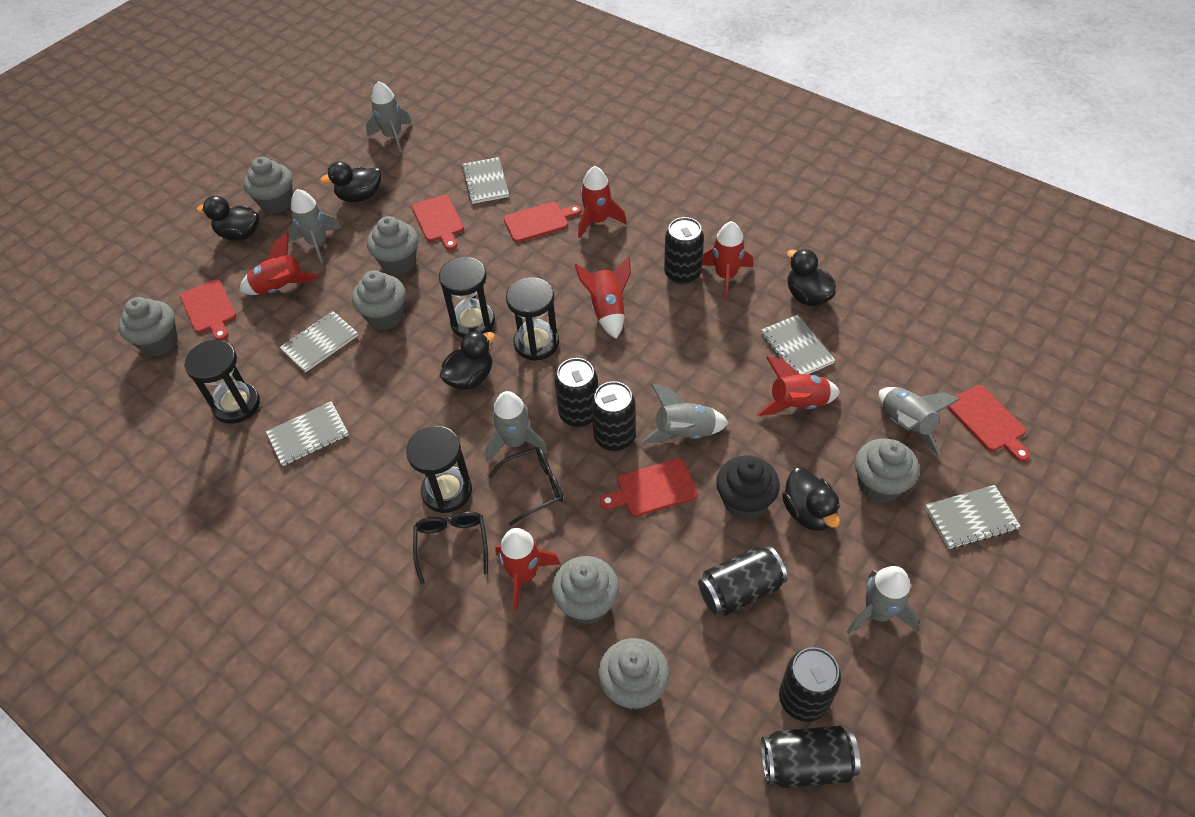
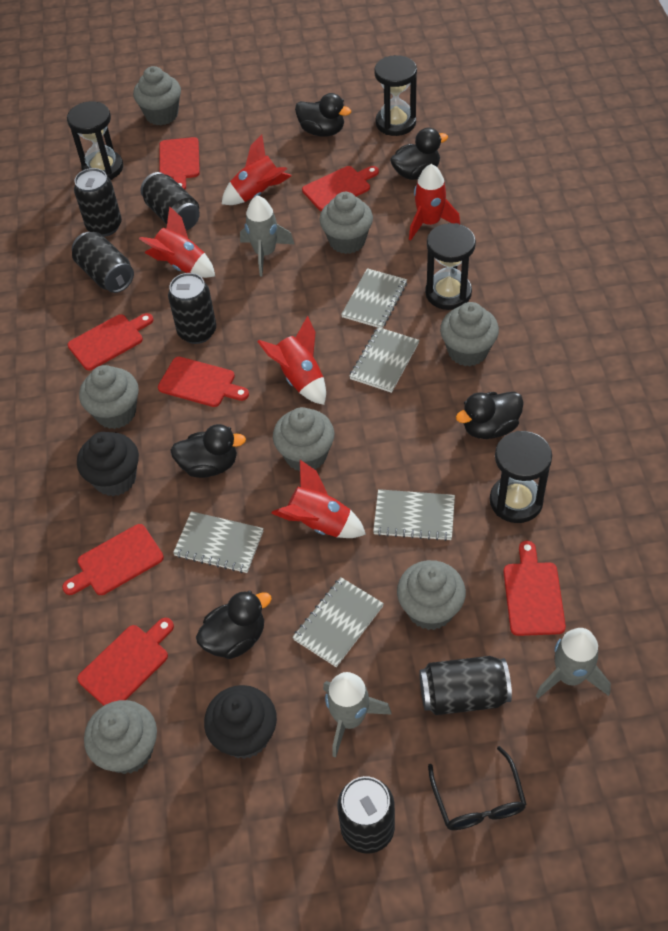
black cupcake: [716,455,780,520] = 1 -> [77,432,139,496] [204,685,277,759] = 2
black glasses: [413,511,488,584] [488,447,563,526] = 2 -> [428,746,527,830] = 1
grey rocket: [288,189,341,263] [366,81,412,152] [486,391,548,461] [641,384,729,443] [847,566,919,634] [878,387,960,456] = 6 -> [240,195,294,276] [323,672,392,758] [536,628,611,699] = 3
red cutting board: [180,279,236,341] [412,195,464,250] [504,202,582,243] [600,458,698,517] [947,385,1030,462] = 5 -> [62,524,164,595] [68,313,153,371] [77,618,174,706] [158,357,249,407] [159,137,200,190] [302,166,379,211] [504,541,566,636] = 7
red rocket: [239,233,319,295] [495,528,560,610] [575,257,631,339] [578,166,626,238] [702,221,753,299] [757,356,840,416] = 6 -> [139,206,215,278] [222,134,292,205] [257,316,326,405] [271,460,366,538] [409,164,460,240] = 5

